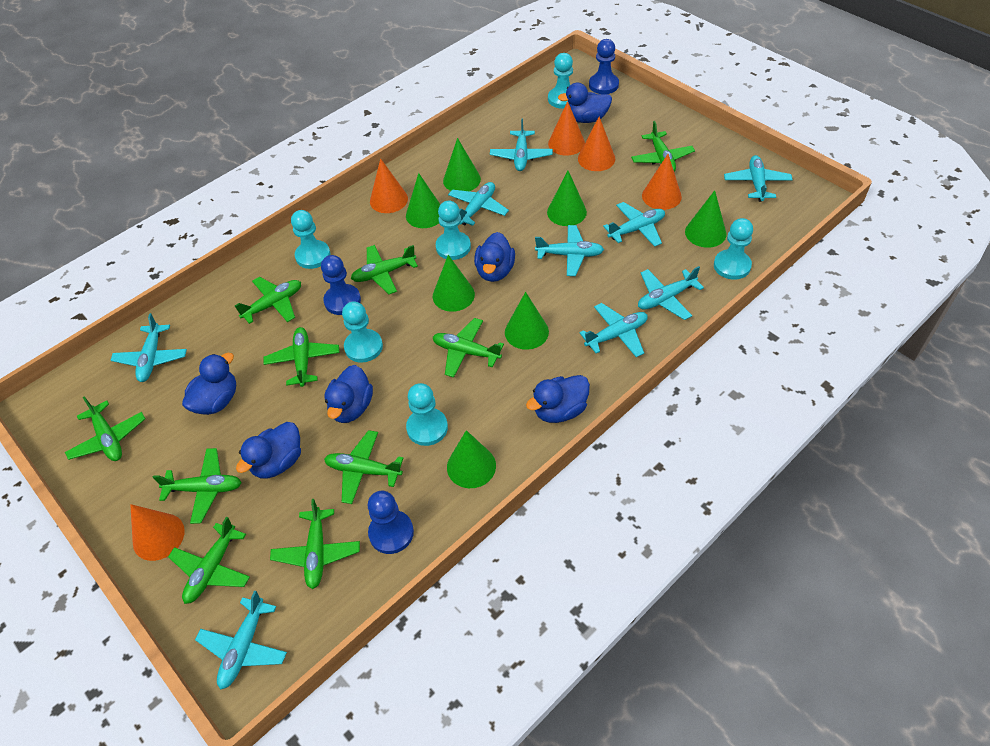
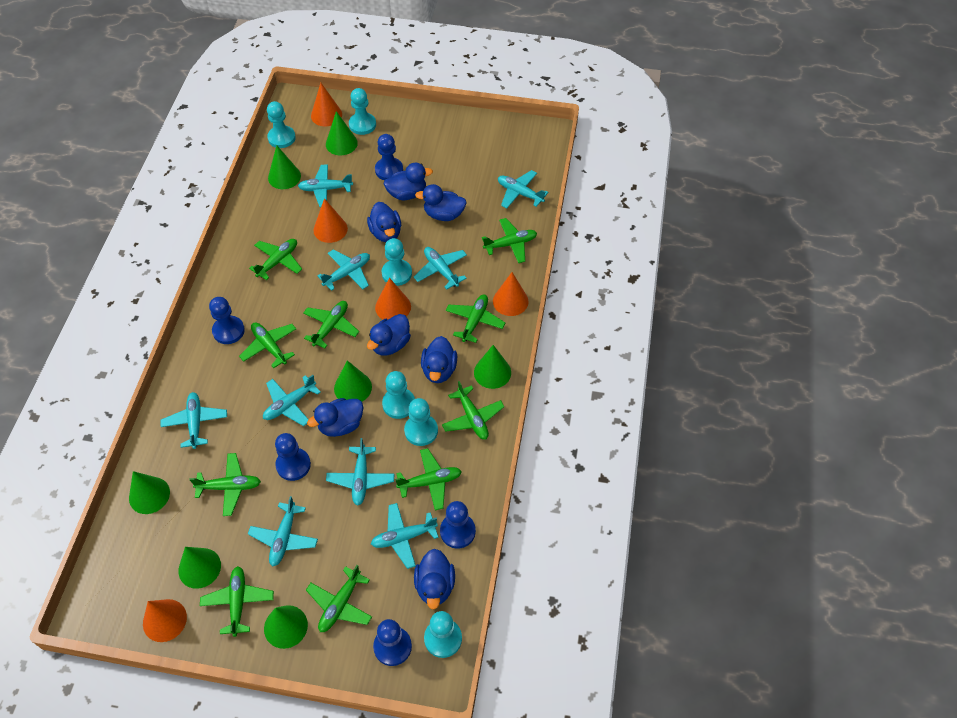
blue duck: [182,353,236,415] [236,422,301,479] [324,365,373,423] [474,232,515,282] [526,375,590,423] [558,83,612,123] = 6 -> [307,398,363,437] [367,202,401,242] [367,314,411,356] [384,163,433,200] [414,549,455,609] [415,184,467,221] [421,336,457,383] = 7
blue pawn: [321,255,361,315] [368,491,414,554] [589,39,619,94] = 3 -> [209,297,245,344] [275,433,311,481] [373,619,412,666] [375,134,403,180] [440,501,476,549] = 5

